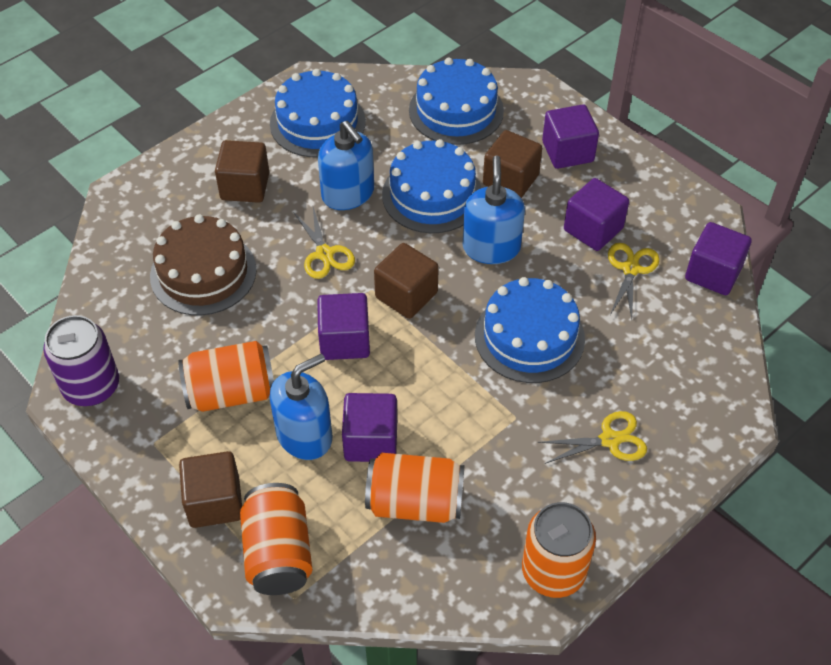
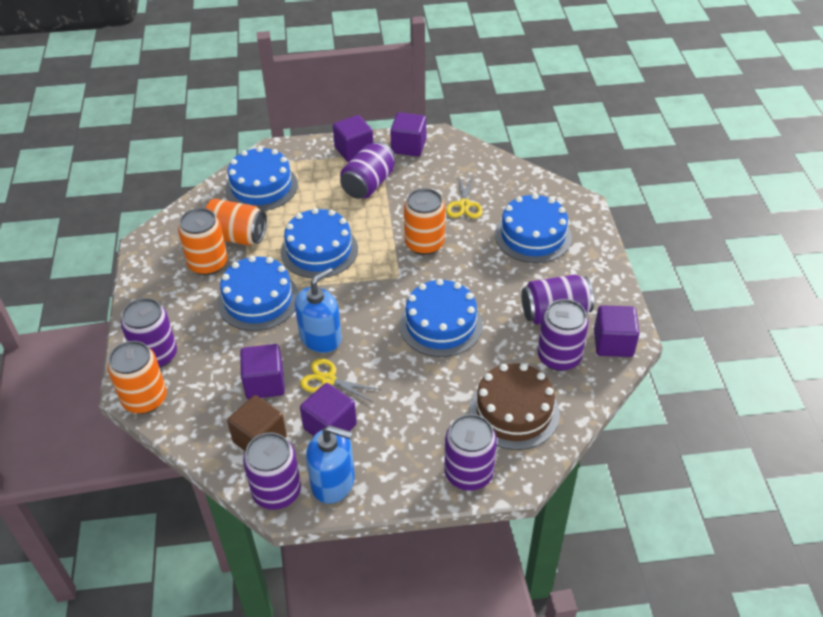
blue cake: [270,69,366,157] [382,139,481,233] [409,58,504,145] [475,277,585,383] = 4 -> [218,256,299,331] [225,147,298,211] [281,208,358,278] [399,279,483,357] [495,193,572,263] = 5
blue soap dispenser: [270,354,332,460] [318,121,374,210] [463,155,525,264] = 3 -> [295,268,342,353] [306,425,355,504] = 2
brown cube: [179,451,242,528] [215,140,269,203] [374,243,439,319] [483,130,542,198] = 4 -> [227,395,287,452] = 1
purple can: [43,315,119,406] = 1 -> [121,298,177,368] [243,432,301,510] [340,141,396,199] [444,414,497,491] [521,274,594,325] [538,299,589,371] = 6
yellow scissors: [293,207,355,279] [538,411,647,464] [608,243,659,320] = 3 -> [300,359,381,402] [446,175,483,218] = 2

